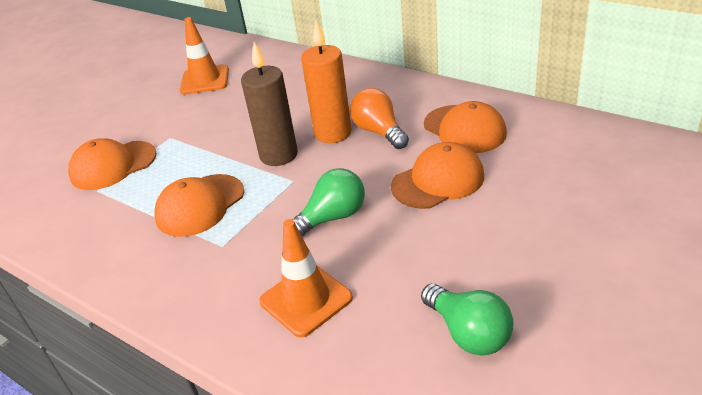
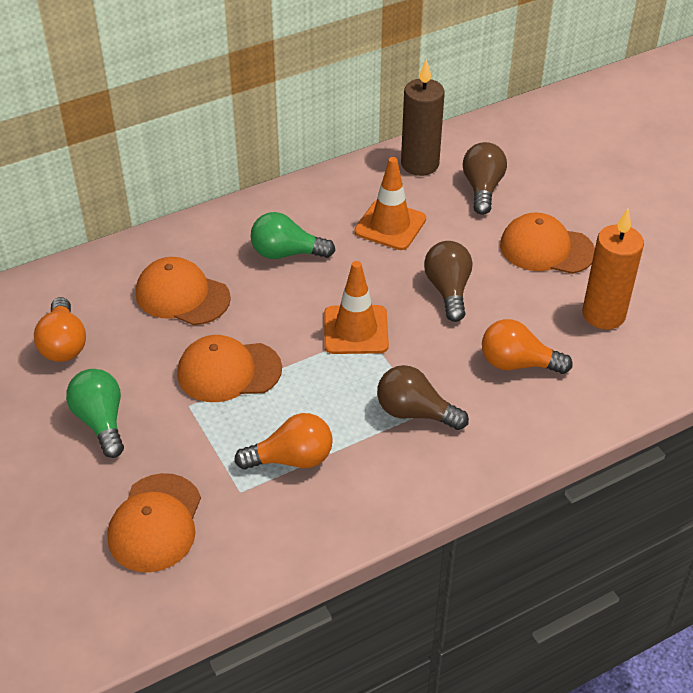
brown light bulb: none = 0 -> [377,365,469,430] [424,241,472,322] [463,142,507,215] = 3
orange light bulb: [350,88,409,149] = 1 -> [34,297,86,362] [234,413,333,469] [482,319,573,374] = 3

